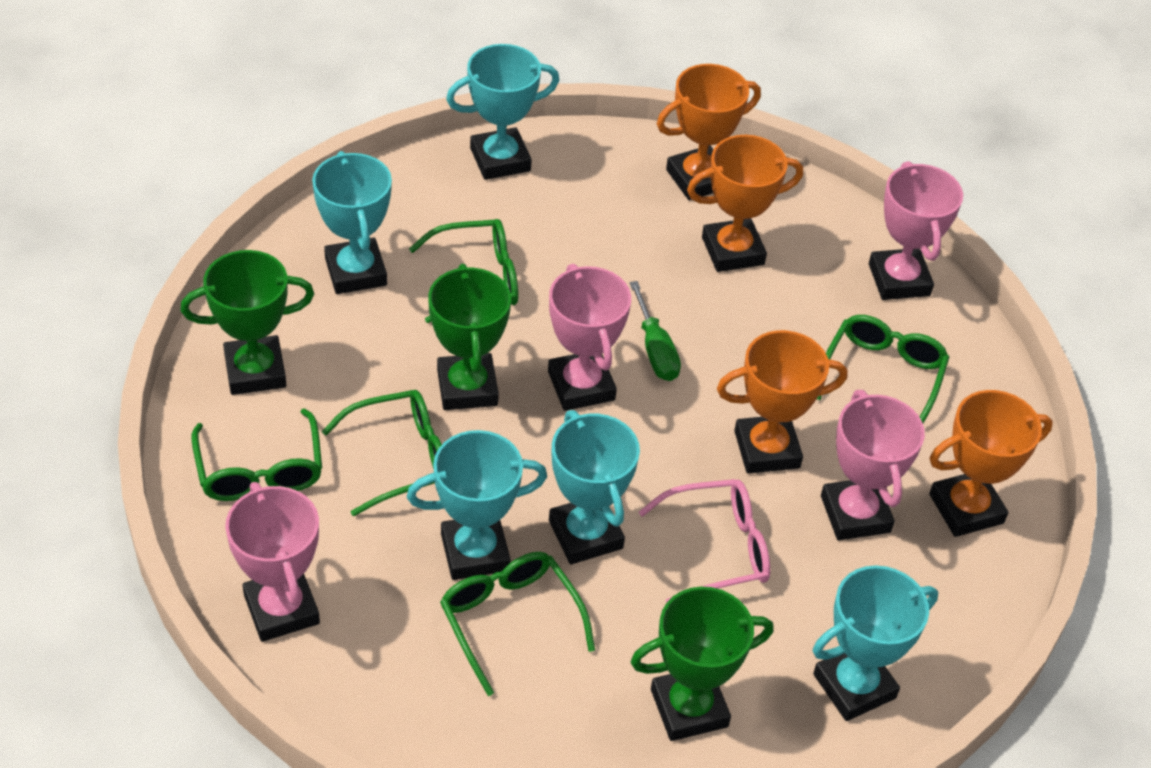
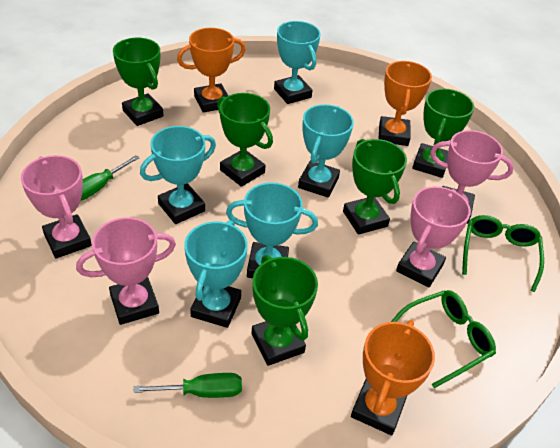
green glasses: [191,408,322,501] [322,390,442,516] [409,219,518,323] [440,552,595,696] [817,315,949,423] = 5 -> [391,290,496,388] [462,215,544,292] = 2
green screwdriver: [630,281,681,381] = 1 -> [81,155,139,201] [133,373,242,398] = 2
green trophy: [180,250,314,395] [428,264,511,410] [631,587,774,741] = 3 -> [113,38,164,126] [217,93,273,187] [252,255,318,366] [343,139,407,235] [412,89,474,178] = 5
orange trophy: [657,64,761,200] [687,135,803,272] [717,330,847,474] [929,390,1053,537] = 4 -> [177,28,246,113] [351,320,435,435] [379,61,432,146] = 3
pink glasses: [639,479,770,603] = 1 -> none = 0

